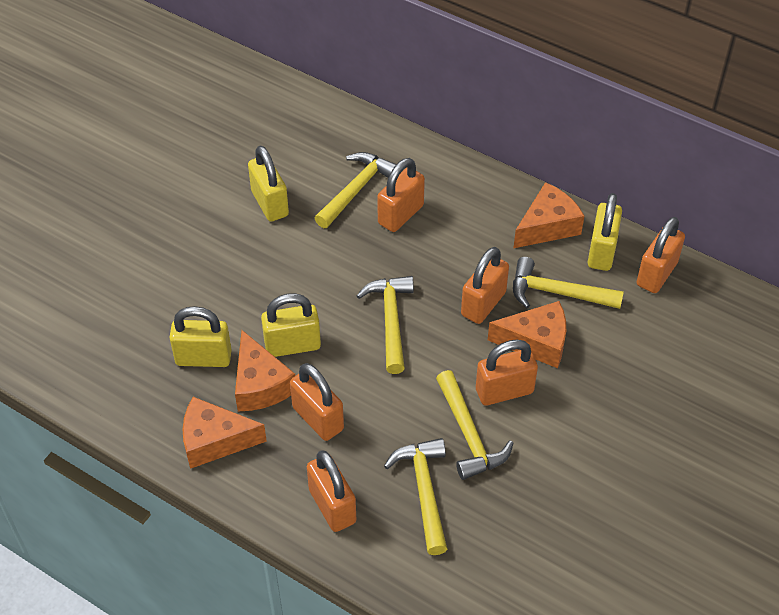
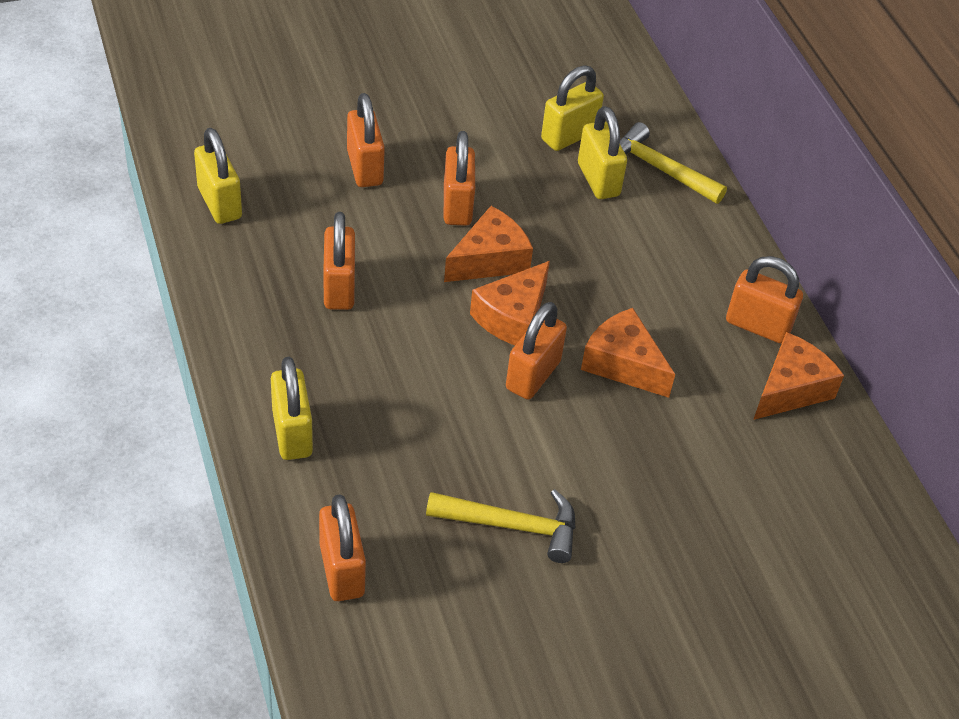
yellow hammer: [315,152,396,228] [357,276,414,374] [384,438,447,555] [436,370,514,480] [513,257,624,309] = 5 -> [426,489,576,563] [620,122,727,204] = 2

